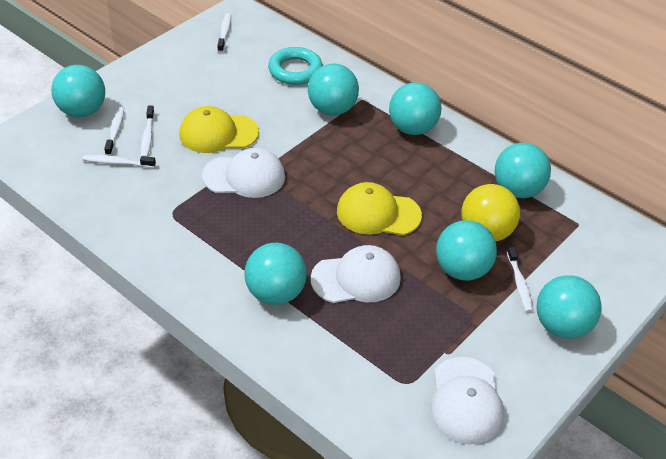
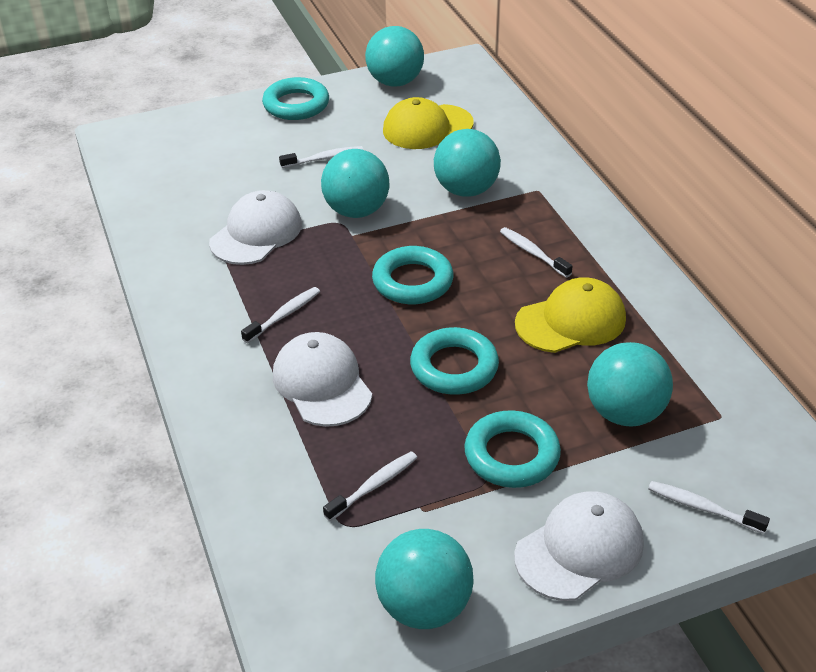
turquoise ball: [51,65,105,117] [245,243,307,305] [308,63,359,115] [389,82,441,135] [436,220,497,281] [495,143,551,198] [536,275,602,339] = 7 -> [321,149,389,218] [365,26,424,87] [375,529,473,629] [434,129,501,197] [587,342,673,427] = 5
turquoise ring: [268,47,323,85] = 1 -> [262,77,329,120] [372,246,454,304] [410,327,499,395] [464,410,561,488] = 4
yellow ball: [461,184,520,241] = 1 -> none = 0

